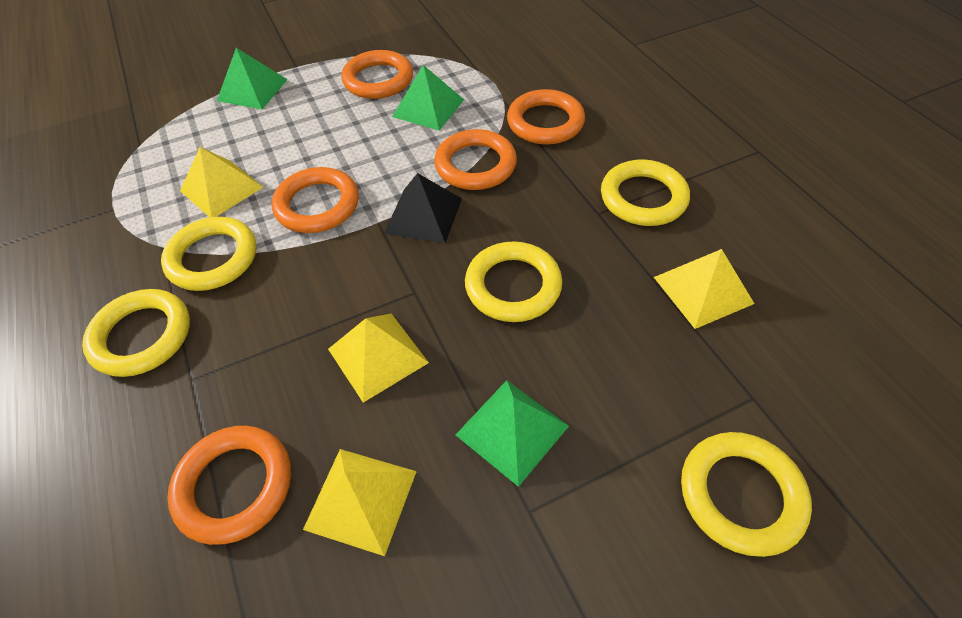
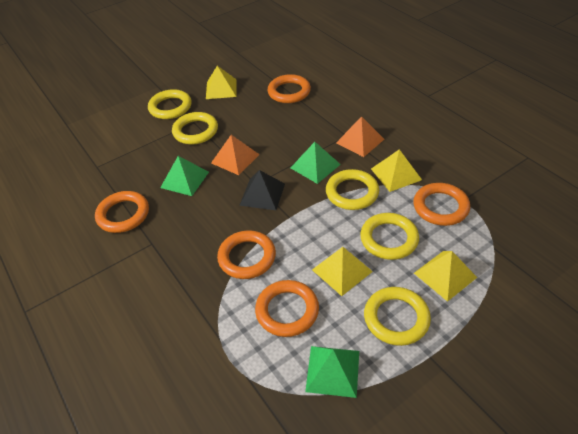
orange pyramid: none = 0 -> [211,135,260,175] [336,116,384,157] = 2

